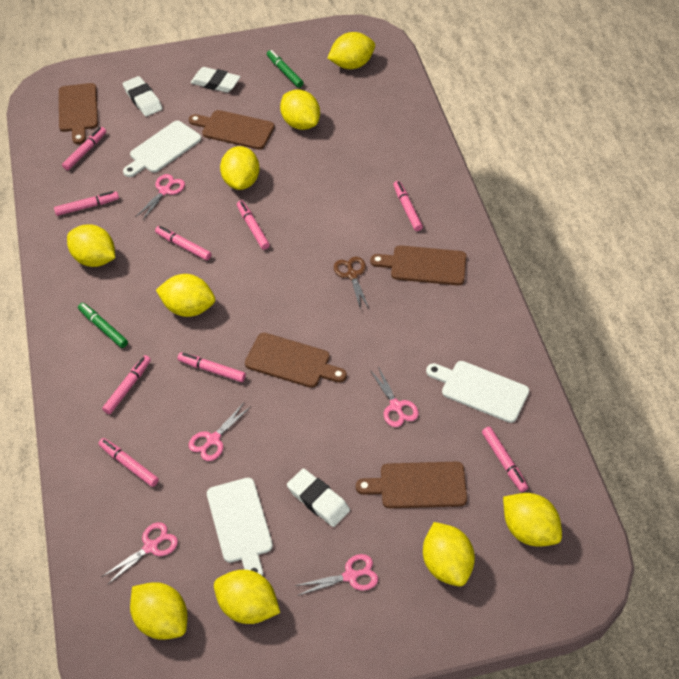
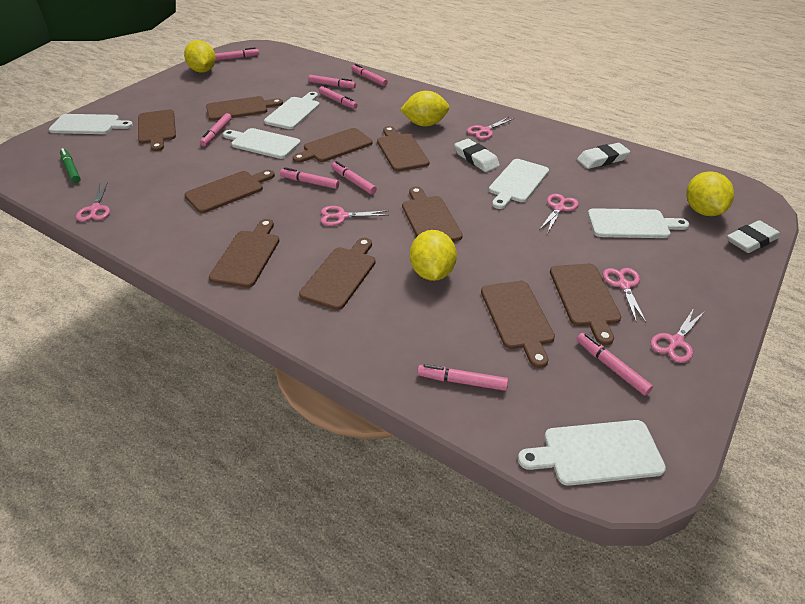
brown cutting board: [59,83,98,144] [189,110,275,150] [245,333,347,388] [356,462,467,508] [370,245,466,285] = 5 -> [138,109,176,151] [184,170,275,213] [206,96,283,121] [209,219,280,288] [293,128,373,163] [299,238,376,310] [377,126,429,172] [402,187,463,242] [481,281,555,368] [550,263,621,345] = 10
brown scissors: [334,257,369,310] = 1 -> none = 0
green marker: [78,303,128,348] [267,50,304,88] = 2 -> [60,148,81,183] = 1
pink scissors: [101,522,178,585] [136,174,185,221] [189,403,250,461] [295,554,378,596] [370,366,419,427] = 5 -> [76,182,110,222] [321,206,388,226] [467,117,513,140] [539,194,579,232] [603,268,646,322] [651,308,704,363] = 6
white cutting board: [123,121,201,177] [207,478,273,576] [426,361,529,423] = 3 -> [49,114,133,134] [223,128,301,159] [264,92,320,129] [489,159,549,209] [518,420,666,486] [588,208,690,238] = 6
yellow lemon: [67,224,115,267] [130,582,187,640] [156,274,215,317] [214,570,280,624] [220,146,260,190] [280,89,320,130] [327,32,375,69] [423,522,475,586] [503,493,562,547] = 9 -> [184,40,216,73] [400,91,450,126] [410,230,457,281] [686,171,734,216] = 4

